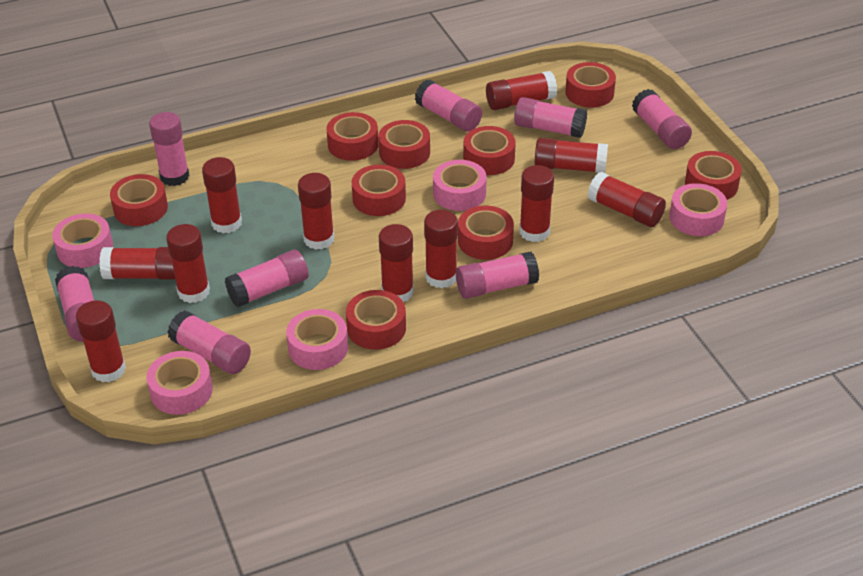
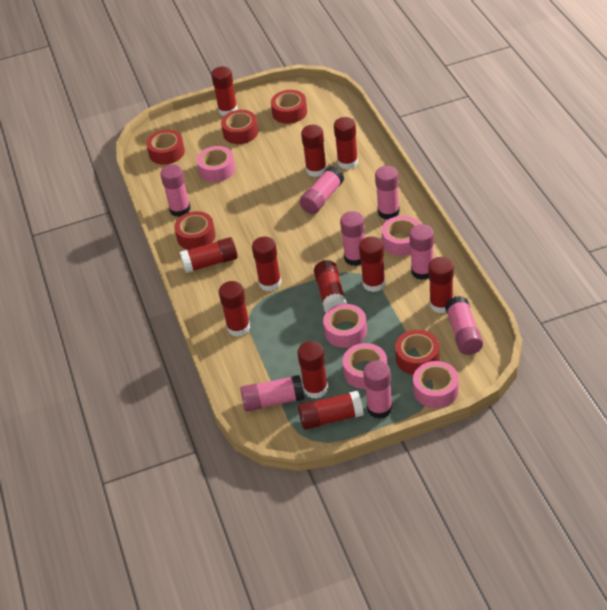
red tape: [110,174,168,226] [327,112,379,161] [346,290,406,350] [352,165,406,216] [378,120,430,169] [458,206,514,260] [463,126,516,175] [565,62,616,107] [685,151,742,200] = 9 -> [146,130,185,165] [174,211,216,250] [221,110,258,144] [271,90,307,124] [395,330,440,375] = 5

